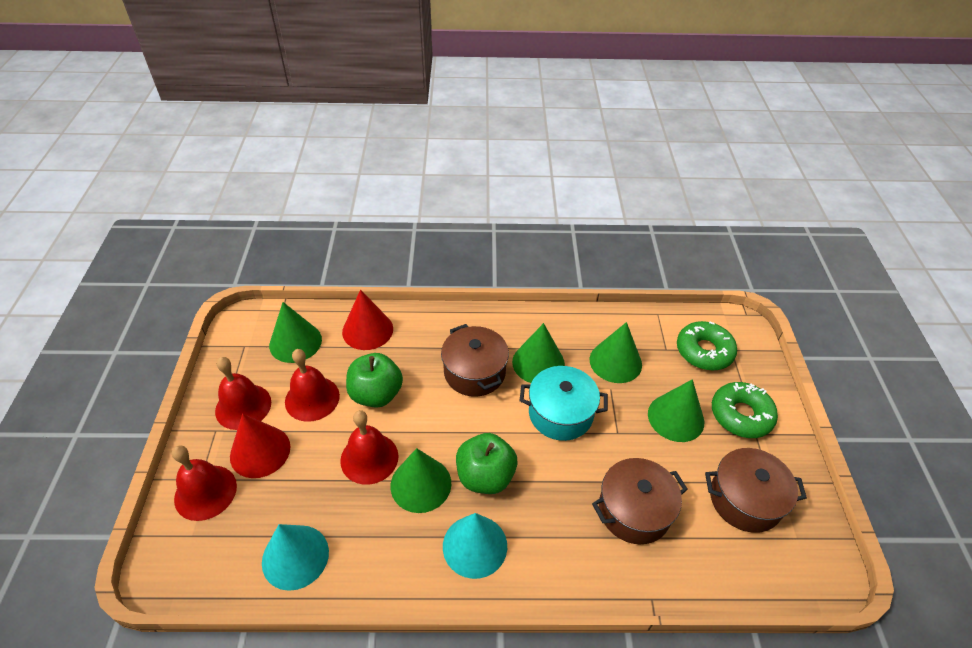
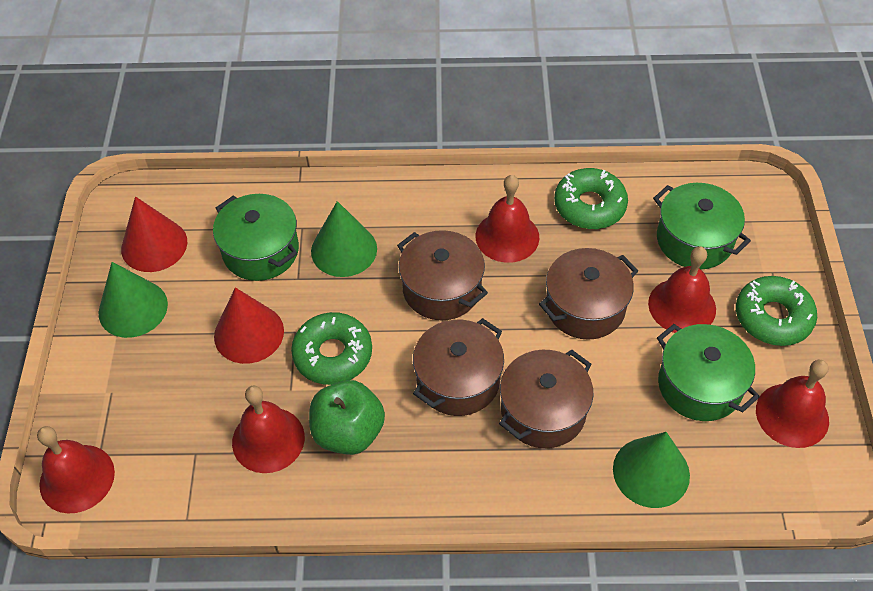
brown pot: [441,324,509,397] [592,458,688,544] [705,448,807,533] = 3 -> [397,230,488,320] [413,318,504,416] [499,349,593,448] [539,248,638,340] = 4
green apple: [346,353,403,408] [456,433,517,494] = 2 -> [309,380,385,455] = 1
green cone: [269,302,322,363] [391,448,451,513] [512,323,565,383] [589,322,642,383] [648,379,704,442] = 5 -> [98,262,168,338] [311,201,377,277] [613,432,690,508] = 3
green donut: [677,321,737,370] [712,382,778,438] = 2 -> [291,312,372,385] [554,168,628,229] [736,276,817,346] = 3
green pot: none = 0 -> [213,194,299,281] [653,183,751,269] [657,324,760,421] = 3
red bell: [172,445,237,521] [215,357,271,430] [285,349,340,422] [340,410,399,485] = 4 -> [37,426,115,514] [232,386,305,473] [476,175,539,263] [648,246,716,333] [756,360,829,448] = 5
turquoise cone: [262,524,329,591] [443,513,507,579] = 2 -> none = 0
turquoise pot: [520,366,608,441] = 1 -> none = 0

